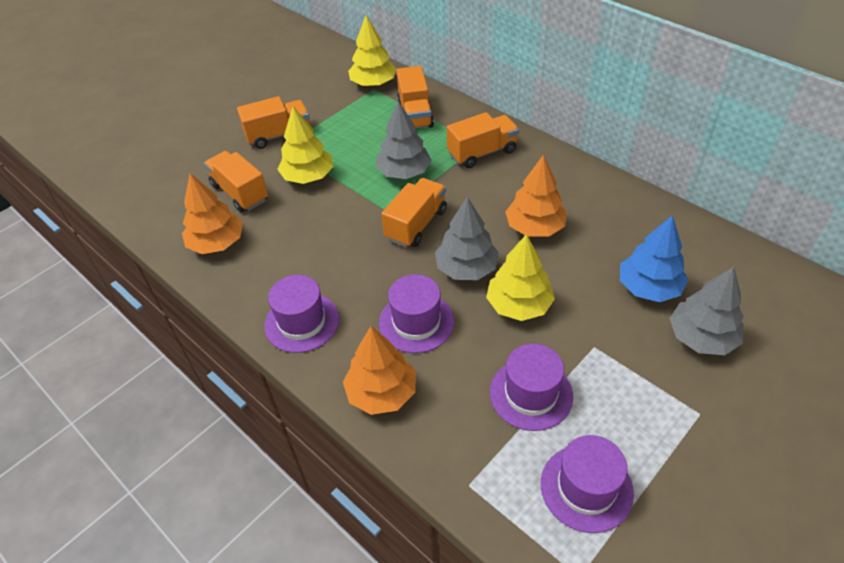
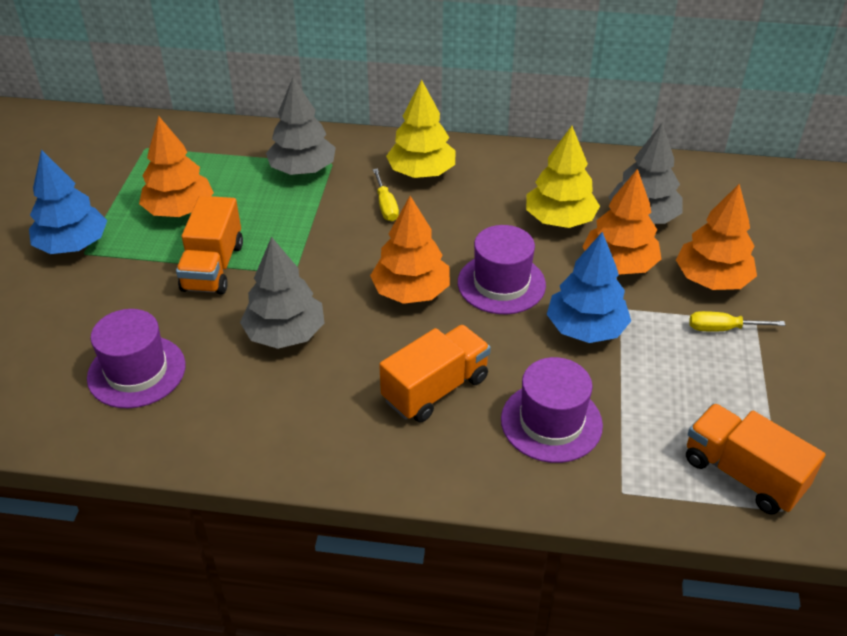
blue tree: [620,215,688,302] = 1 -> [29,150,107,254] [547,232,631,343] = 2
orange tree: [182,173,243,254] [343,326,416,415] [505,155,567,237] = 3 -> [139,116,214,217] [370,196,450,304] [583,169,661,275] [676,184,757,290] = 4
orange truck: [204,151,268,212] [237,96,310,149] [381,178,447,248] [397,66,434,128] [447,112,519,168] = 5 -> [176,196,243,295] [379,325,491,422] [686,403,825,515] = 3
purple hat: [264,275,339,353] [379,274,454,353] [490,344,573,431] [541,435,634,533] = 4 -> [87,309,186,408] [458,225,546,314] [501,357,603,463] = 3
yellow screwdriver: none = 0 -> [373,169,399,221] [689,311,785,331] = 2
yellow tree: [277,107,333,184] [348,16,397,87] [486,234,555,321] = 3 -> [386,80,456,178] [526,126,600,228] = 2

